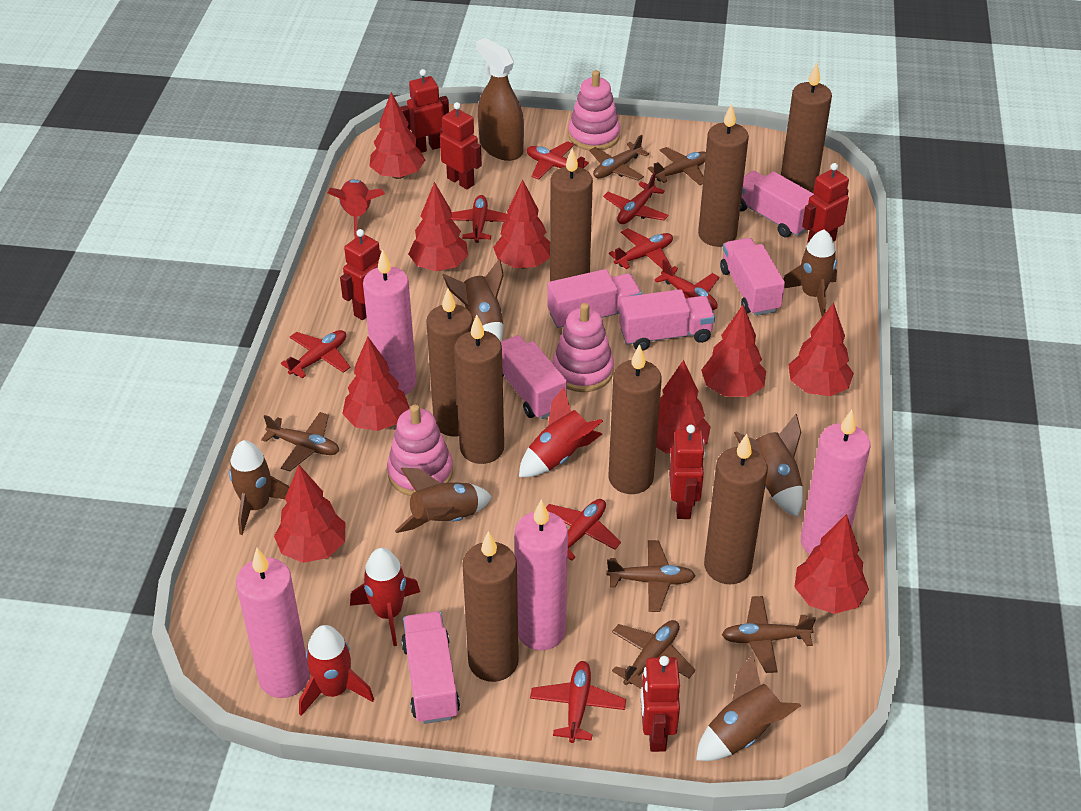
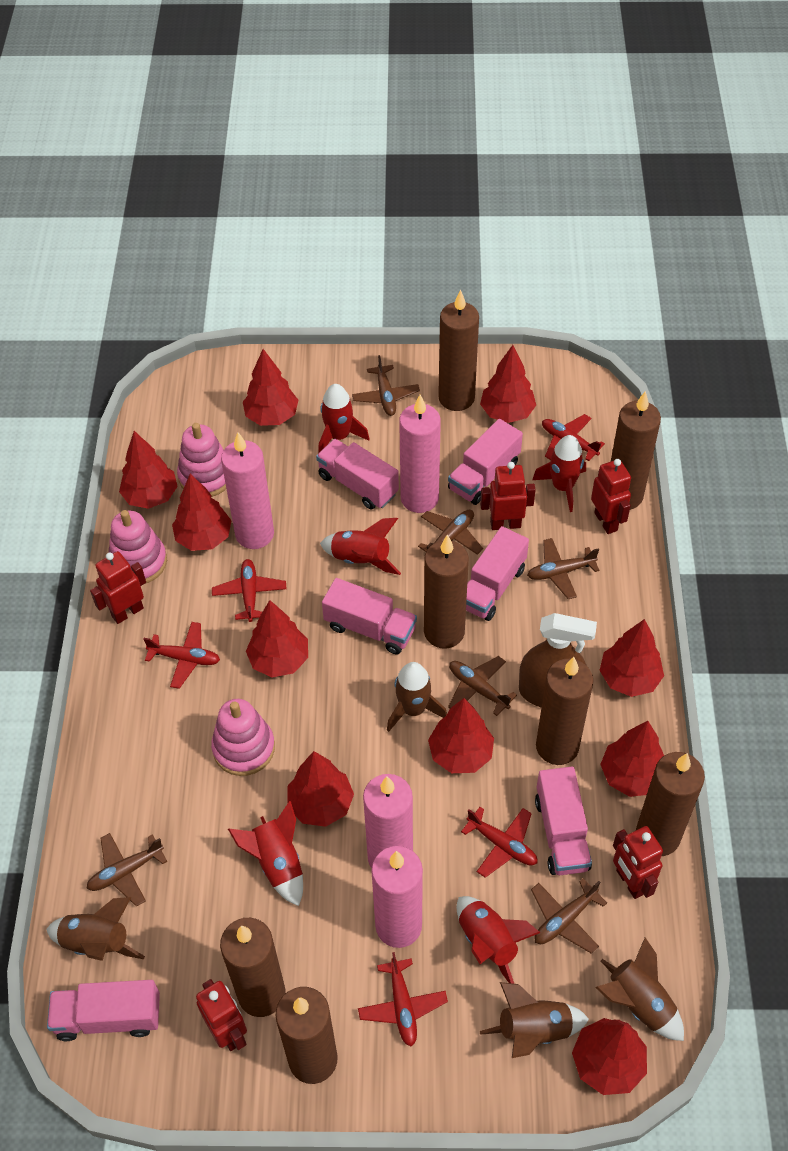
brown candle: [426,288,473,437] [454,315,504,464] [462,531,519,682] [550,148,593,281] [609,344,662,494] [698,103,749,247] [704,434,768,584] [781,63,832,194] = 8 -> [220,918,285,1017] [276,987,338,1084] [424,535,469,649] [438,290,479,411] [536,657,593,765] [611,391,661,510] [636,752,705,856] = 7
brown rocket: [229,440,290,535] [395,468,492,533] [442,259,504,342] [696,654,801,761] [734,414,803,517] [783,229,837,316] = 6 -> [46,897,145,961] [387,662,447,732] [480,982,589,1058] [595,937,684,1041] = 4
red plane: [281,330,350,378] [451,195,509,243] [527,141,589,180] [530,661,626,743] [546,499,621,561] [603,173,669,224] [609,228,673,269] [654,259,719,310] = 8 -> [143,622,220,689] [212,559,286,622] [358,952,448,1046] [461,807,538,878] [542,414,605,461] = 5
red robot: [340,229,382,320] [400,69,449,153] [440,102,482,189] [641,656,680,752] [669,425,705,519] [802,163,849,244] = 6 -> [90,551,146,624] [196,979,247,1051] [480,462,536,530] [591,459,631,534] [613,826,663,899] = 5
red rocket: [299,625,374,716] [328,179,385,238] [350,548,420,646] [519,387,603,477] = 4 -> [228,801,303,906] [318,384,369,453] [320,518,401,575] [456,896,540,984] [532,435,586,512] = 5
red tree: [274,465,345,563] [342,337,409,431] [369,92,425,179] [409,182,468,271] [493,180,550,269] [656,360,711,454] [701,305,766,397] [788,303,854,396] [794,514,869,614] = 9 -> [119,431,178,509] [172,474,232,551] [243,349,298,426] [246,600,308,678] [287,751,354,827] [428,698,494,773] [480,345,536,423] [572,1018,647,1095] [599,619,664,697] [600,721,664,797] = 10

